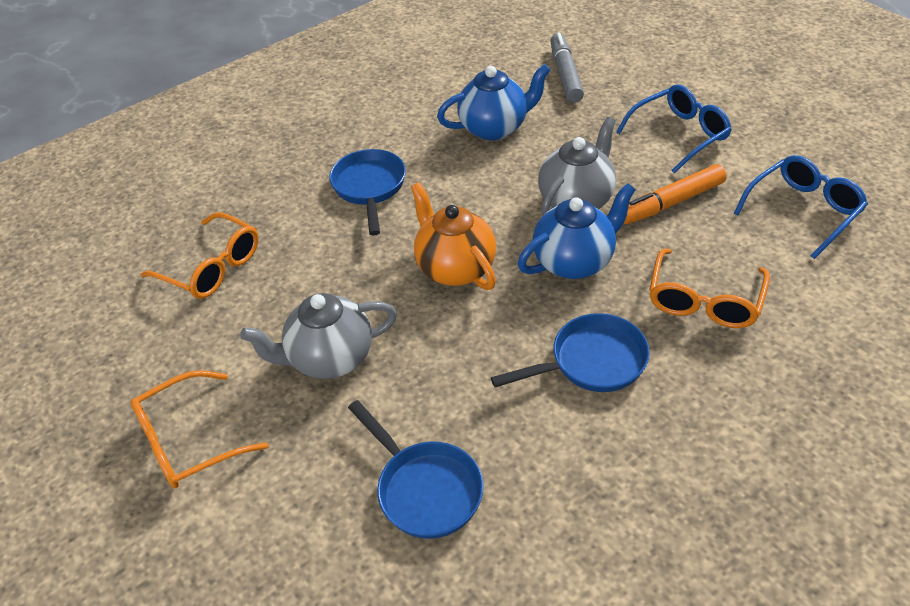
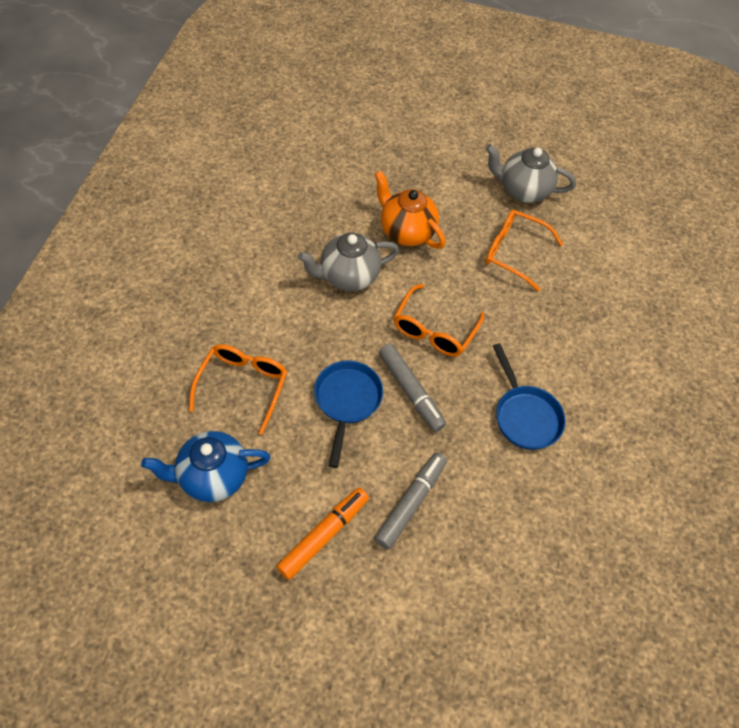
blue glasses: [616,84,732,173] [734,155,868,259] = 2 -> none = 0
blue pan: [329,149,406,236] [348,400,484,539] [491,313,650,392] = 3 -> [314,360,383,468] [493,343,566,450] = 2
blue teapot: [437,64,551,141] [518,183,636,279] = 2 -> [141,431,271,502] = 1
grey marker: [551,32,584,103] = 1 -> [374,452,447,550] [379,343,446,432] = 2

